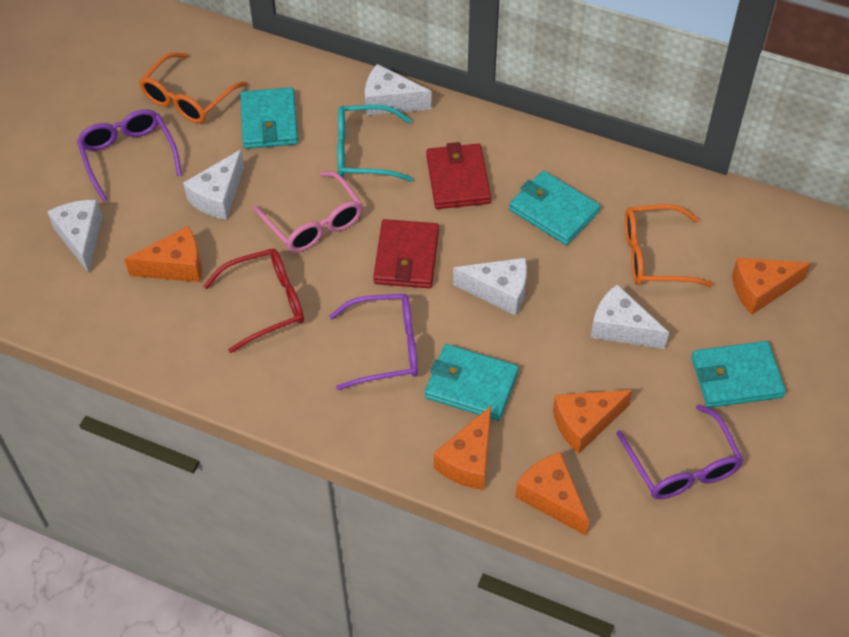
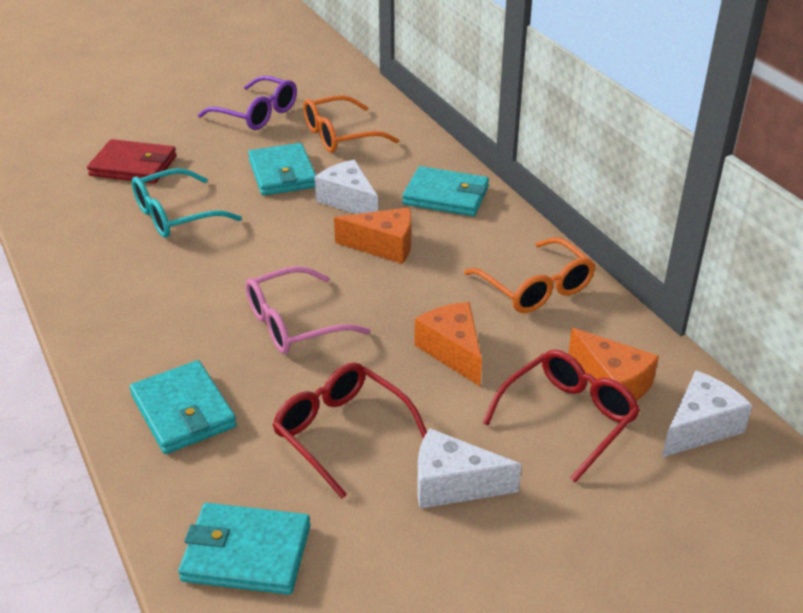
orange cheese: [124,226,201,282] [434,406,491,490] [515,452,589,535] [553,390,633,454] [732,258,811,315] = 5 -> [334,208,411,264] [414,302,482,386] [568,328,659,401] = 3
purple glasses: [77,109,182,202] [329,294,418,390] [616,404,743,499] = 3 -> [198,76,297,130] = 1
red glasses: [204,249,304,353] = 1 -> [273,362,427,499] [483,350,640,483] = 2
red wallet: [373,219,439,288] [426,142,491,209] = 2 -> [87,139,177,184] = 1
white cheese: [47,200,103,273] [183,150,244,220] [365,64,432,115] [453,258,527,316] [591,284,669,349] = 5 -> [314,160,378,214] [417,428,522,509] [662,371,752,457] = 3

